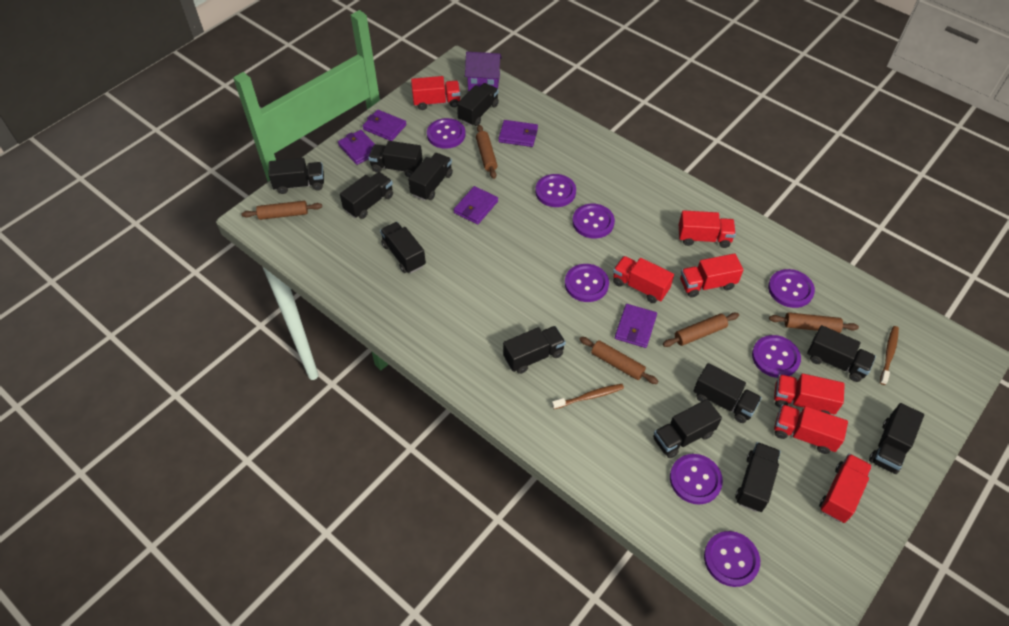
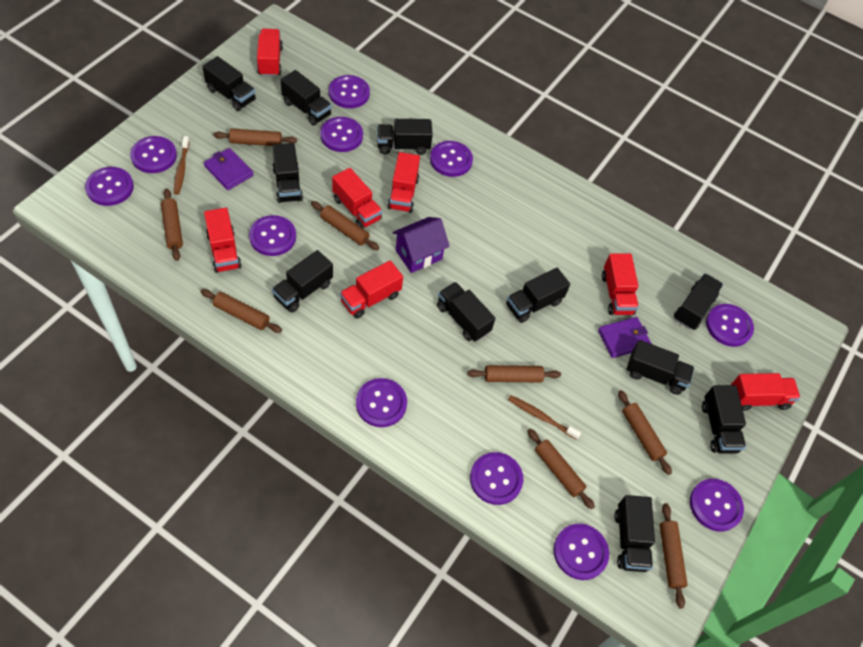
black truck: [268,158,324,194] [340,172,393,219] [368,141,423,177] [380,222,426,273] [408,153,453,201] [457,83,499,126] [503,326,566,374] [653,399,722,458] [693,363,762,423] [735,442,781,512] [807,325,876,382] [869,403,924,474] = 12 -> [202,56,256,111] [272,143,303,203] [272,250,333,313] [281,70,332,126] [377,119,433,155] [437,282,495,342] [506,268,570,323] [614,495,655,572] [627,340,694,395] [674,273,723,330] [702,385,746,453] = 11
brown rolling pin: [242,201,322,220] [476,125,498,179] [579,337,658,384] [663,313,739,347] [769,312,859,333] = 5 -> [161,189,183,261] [201,289,282,333] [213,129,297,146] [311,201,379,250] [467,365,561,382] [527,429,595,509] [618,390,672,475] [660,503,688,608] = 8
purple button: [427,118,466,149] [535,174,576,207] [565,264,609,302] [572,204,615,239] [670,454,723,504] [704,531,760,587] [752,335,801,378] [768,269,815,308] = 8 -> [85,167,134,206] [130,136,177,173] [249,215,296,256] [320,117,363,152] [329,75,370,108] [356,378,407,427] [430,141,473,177] [470,452,523,505] [553,524,609,580] [690,479,744,531] [706,304,754,347] = 11
purple wallet: [338,130,374,165] [363,110,406,141] [454,186,498,224] [498,120,538,147] [615,304,657,348] = 5 -> [204,148,254,190] [598,317,651,358] = 2

